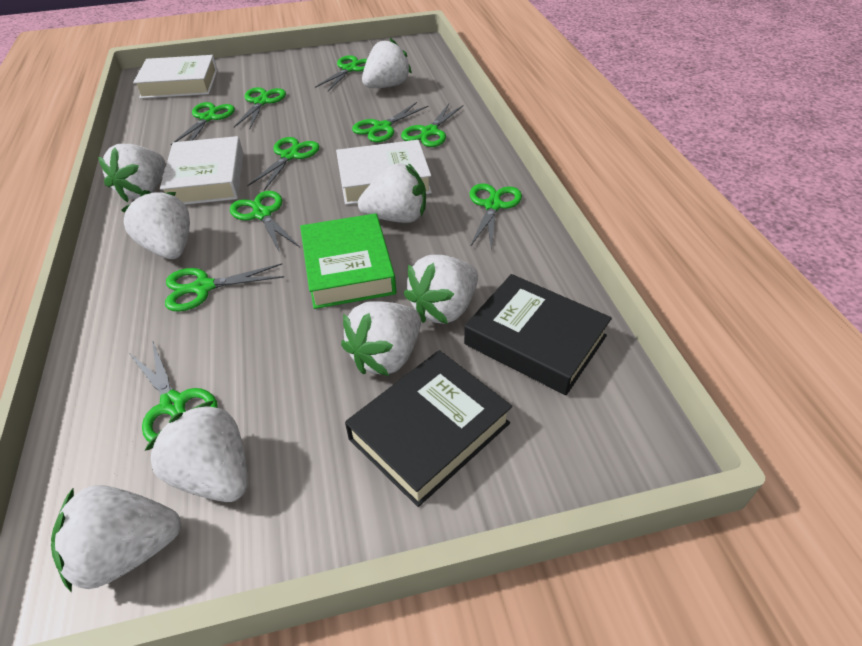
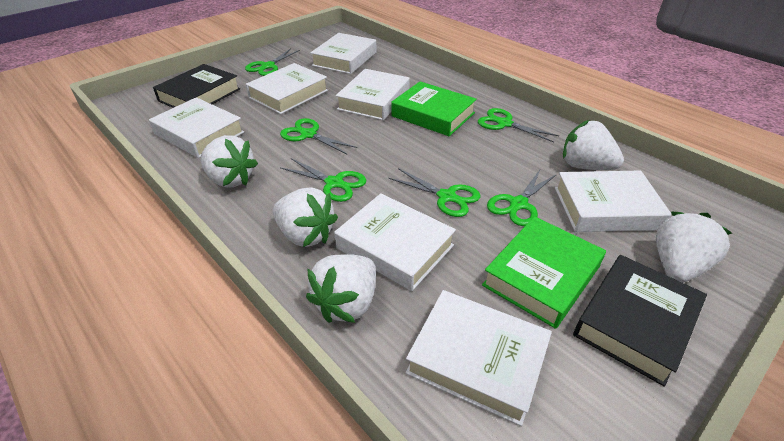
green book: [300,213,396,309] = 1 -> [391,81,477,136] [482,216,606,329] = 2
green scissors: [129,340,218,442] [165,263,284,312] [171,102,235,145] [230,191,300,253] [234,87,286,129] [247,137,320,191] [315,55,367,91] [352,102,429,142] [401,104,464,147] [470,183,522,250] = 10 -> [245,48,300,76] [280,118,357,154] [280,158,366,202] [388,168,480,217] [478,108,559,142] [487,170,557,226] = 6
white book: [133,55,218,99] [160,136,243,205] [336,140,432,205] = 3 -> [149,97,244,158] [246,63,328,114] [310,33,377,74] [334,193,456,291] [336,69,410,120] [406,290,552,426] [555,170,672,232] = 7
white strawberry: [51,485,181,593] [98,144,165,202] [121,190,190,259] [145,400,248,502] [341,301,421,376] [358,163,426,223] [362,38,412,88] [404,255,478,324] = 8 -> [201,135,258,188] [273,187,338,247] [306,254,376,323] [563,120,624,170] [656,211,732,283] = 5

